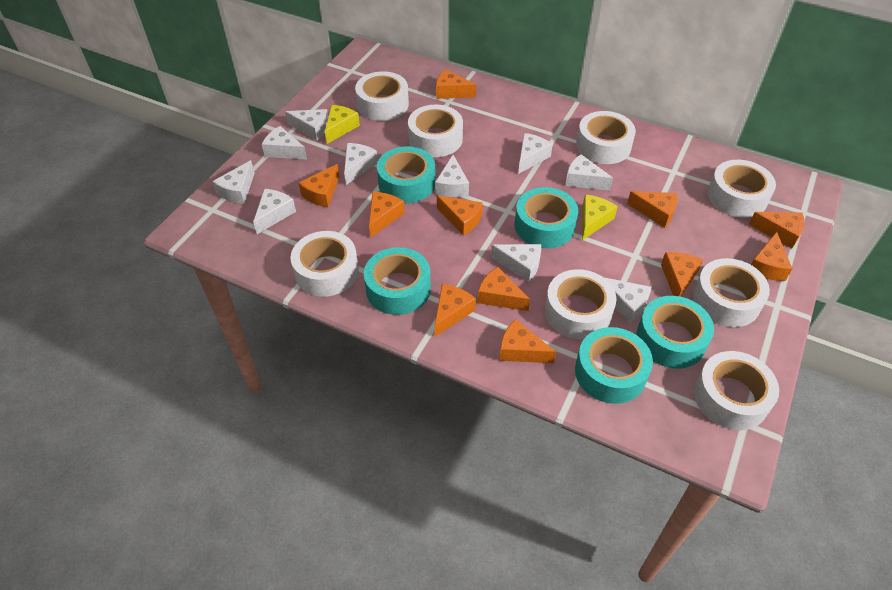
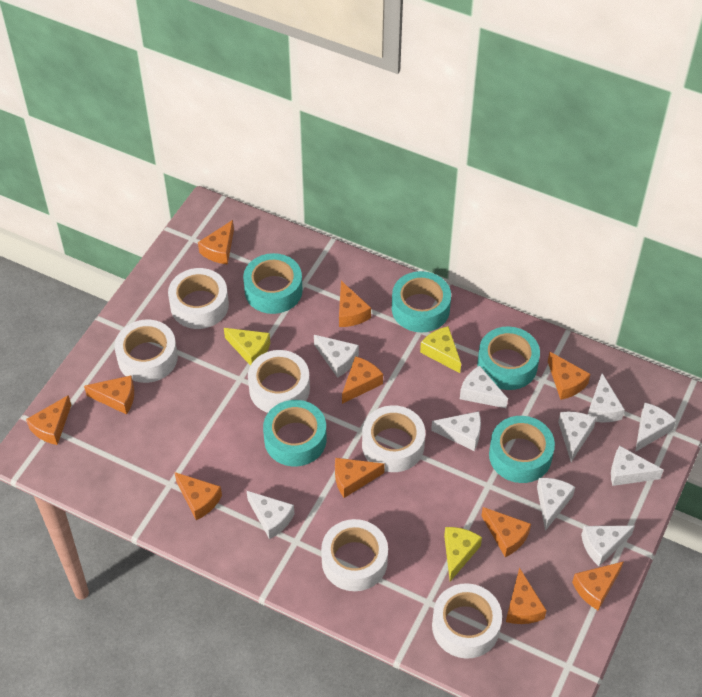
white tape: [290,231,359,297] [355,71,409,121] [408,105,463,157] [545,269,616,339] [576,111,636,164] [693,258,770,327] [694,351,779,430] [708,160,776,218] = 8 -> [115,320,178,383] [168,268,229,329] [248,350,310,413] [321,519,388,591] [362,405,425,472] [432,583,502,659] = 6
yellow cheese: [325,105,360,144] [582,195,618,240] = 2 -> [224,328,270,366] [420,326,461,373] [444,527,482,581] = 3

